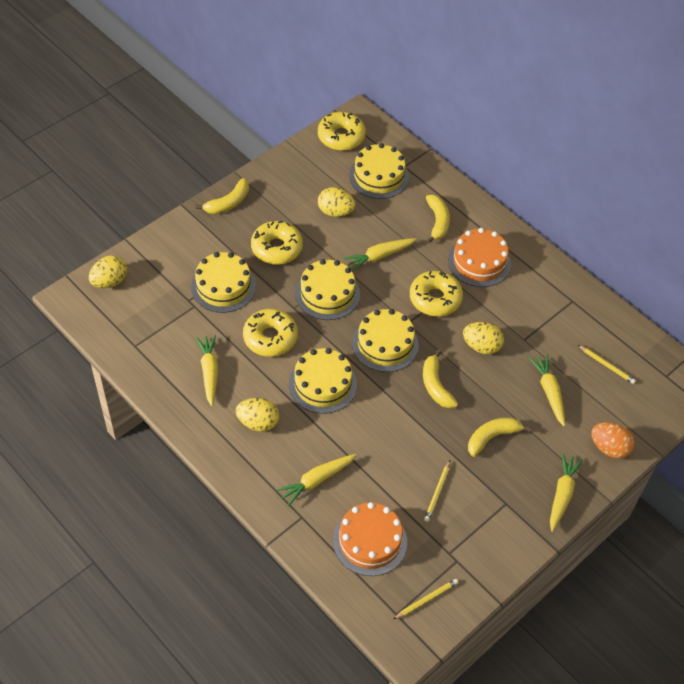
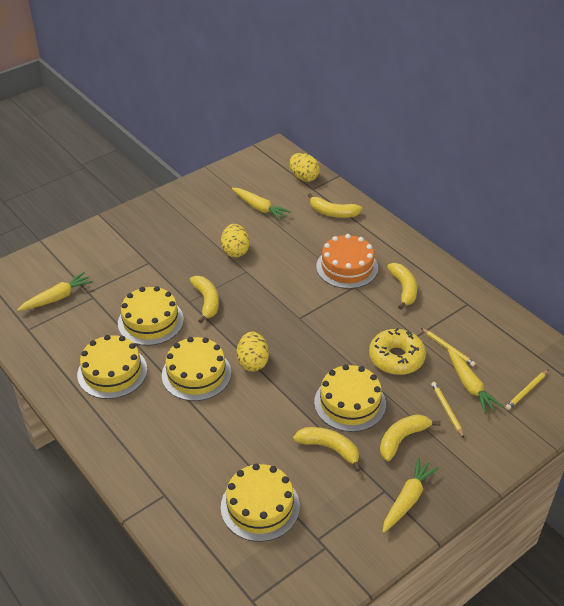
orange cake: [333,502,407,576] [448,228,511,287] = 2 -> [316,234,378,289] = 1
orange egg: [592,422,635,459] = 1 -> none = 0
yellow banana: [195,178,249,214] [423,349,458,408] [426,195,450,244] [468,417,532,457] = 4 -> [190,276,219,323] [293,427,361,472] [308,193,362,218] [380,414,441,461] [387,263,417,310] = 5
yellow carrot: [196,335,218,406] [277,454,356,506] [344,238,417,272] [529,354,565,427] [550,453,583,532] = 5 -> [17,272,93,311] [232,188,291,221] [383,457,439,533] [448,349,503,414] = 4
yellow donut: [243,309,298,357] [251,221,303,265] [318,112,366,151] [410,271,463,316] = 4 -> [369,328,426,375] = 1
yellow egg: [89,256,127,288] [236,398,279,432] [318,187,356,217] [463,322,504,354] = 4 -> [221,224,250,258] [237,332,269,372] [290,153,320,182] = 3

